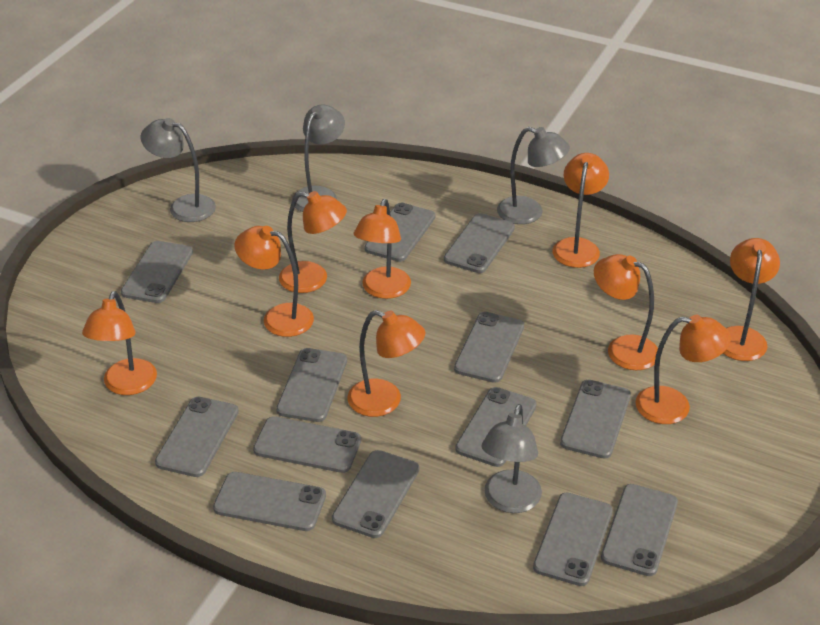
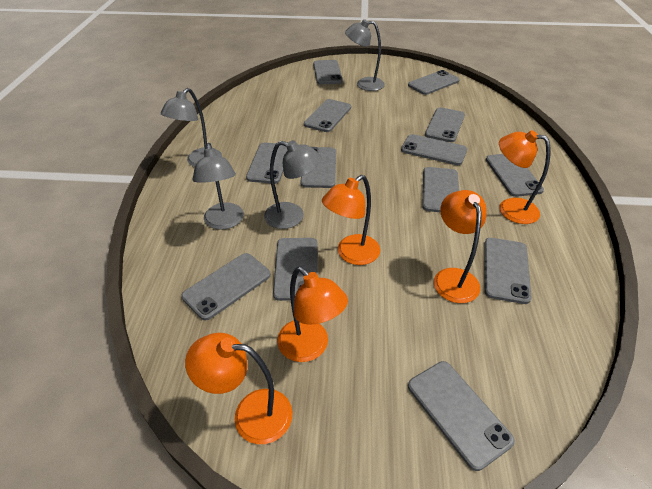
orange lamp: [82,291,157,395] [234,226,314,337] [279,191,347,293] [347,310,425,417] [354,199,411,299] [552,153,609,268] [594,254,658,370] [635,315,731,424] [723,238,780,361] = 9 -> [185,333,293,444] [277,266,348,362] [322,175,380,265] [434,190,487,303] [499,130,550,224] = 5

